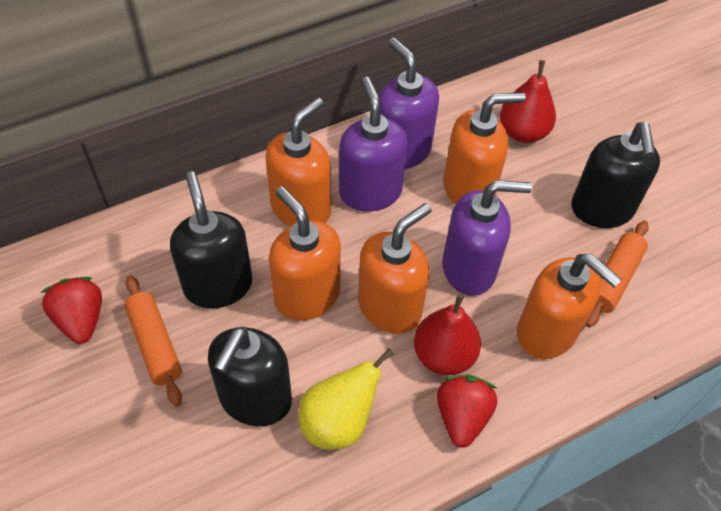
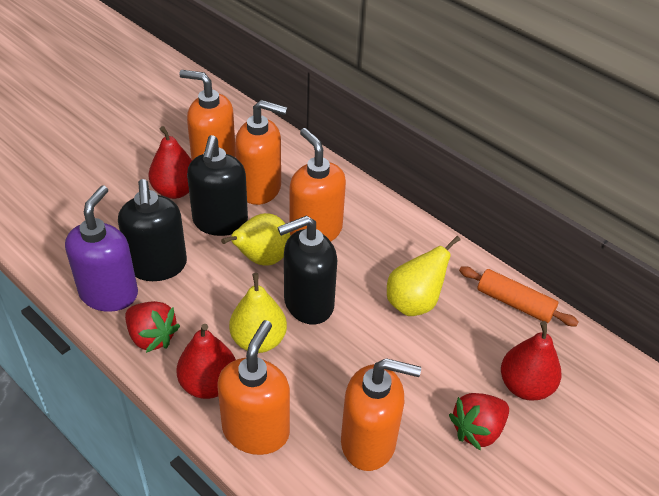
orange rolling pin: [124,275,182,406] [585,221,649,328] = 2 -> [459,266,579,326] = 1
purple soap dispenser: [339,77,408,212] [379,38,439,169] [442,180,532,296] = 3 -> [65,185,138,312] = 1
red pear: [414,293,481,376] [500,60,556,143] = 2 -> [148,126,192,199] [177,324,236,399] [501,321,561,401] = 3
yellow pear: [299,348,394,450] = 1 -> [221,213,290,266] [229,273,287,353] [387,236,461,316] = 3

